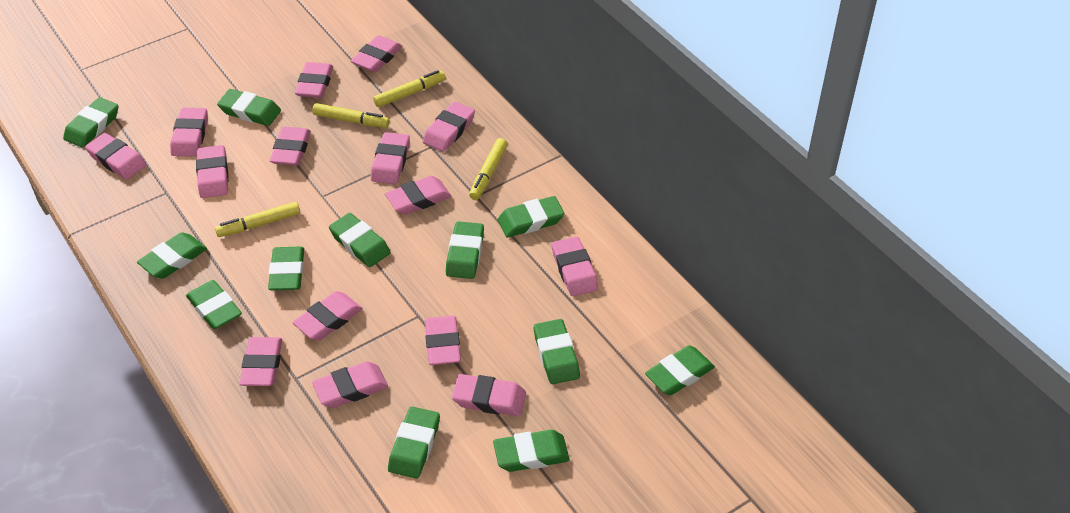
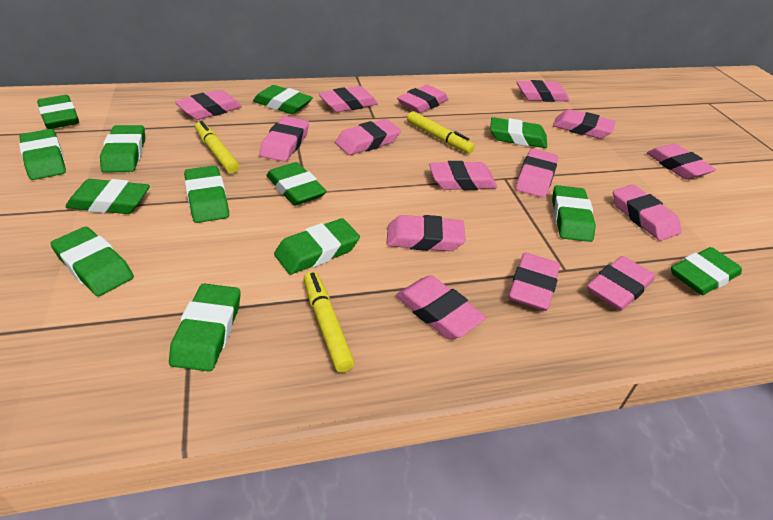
green eraser: [63,97,119,148] [137,232,207,279] [186,280,242,329] [217,89,281,126] [268,247,304,291] [329,213,391,267] [388,407,440,479] [446,221,484,279] [493,430,570,472] [498,196,564,237] [534,319,580,384] [645,345,715,395] = 12 -> [19,129,66,180] [37,95,79,129] [50,227,134,296] [65,179,150,214] [100,125,145,172] [169,284,241,372] [184,166,229,223] [253,85,313,114] [266,162,326,206] [274,218,360,275] [490,117,547,148] [552,185,596,242] [671,247,742,295] = 13
yellow marker: [215,202,300,237] [312,103,390,128] [373,70,446,107] [469,138,508,200] = 4 -> [195,120,239,174] [304,271,355,373] [407,111,475,154] = 3

